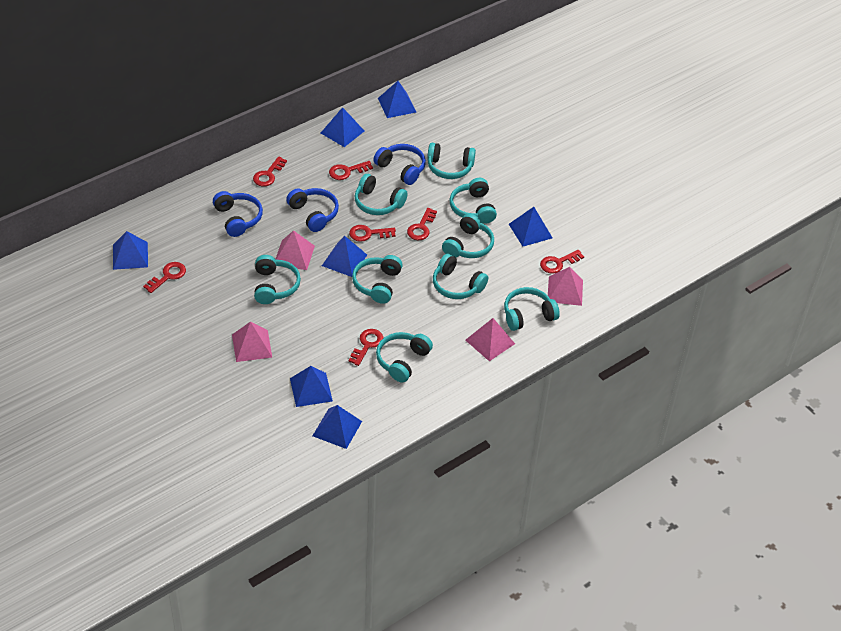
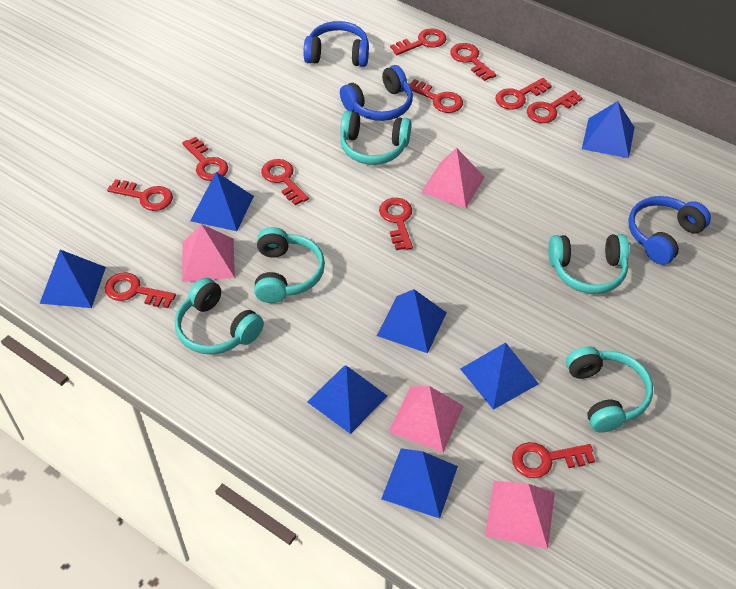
red key: [143,262,186,293] [253,156,287,187] [329,161,373,180] [348,329,384,366] [349,225,396,242] [407,208,437,240] [540,250,584,274] = 7 -> [105,272,176,308] [107,179,173,211] [182,137,228,181] [261,159,309,205] [379,198,413,250] [390,28,446,55] [409,79,463,113] [450,43,497,81] [495,78,552,110] [512,442,595,478] [527,90,582,123] = 11
turquoise headphones: [254,255,301,304] [352,255,403,304] [355,174,408,215] [376,332,433,383] [427,143,476,179] [433,254,488,299] [442,213,494,258] [449,178,497,224] [504,287,560,331] = 9 -> [175,278,264,354] [254,227,325,303] [340,111,411,165] [548,234,629,294] [566,346,653,433] = 5

